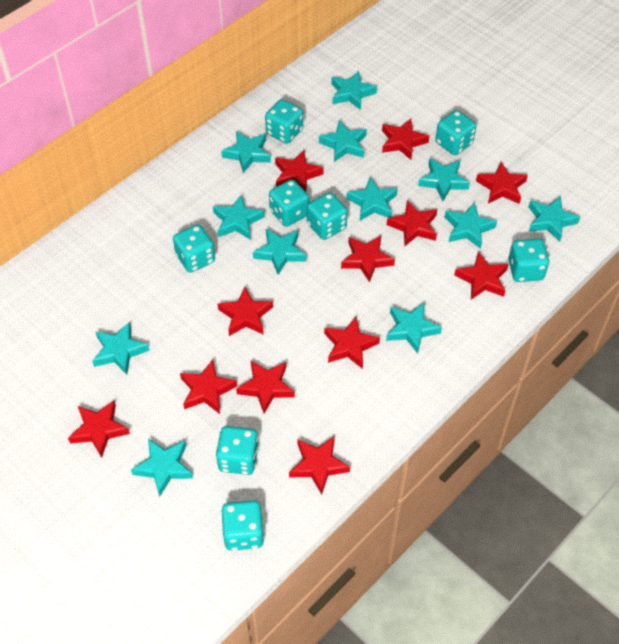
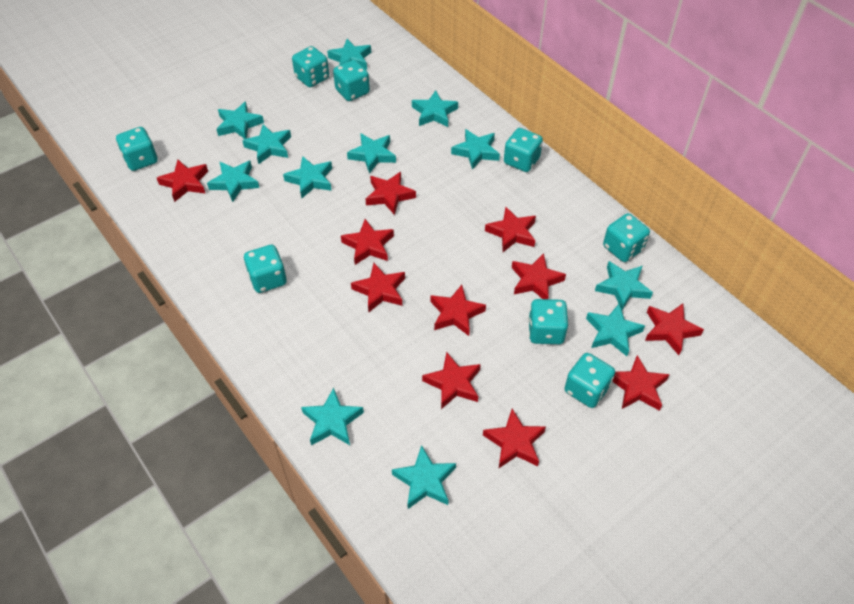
red star: [68,401,130,458] [180,359,238,414] [218,287,273,336] [236,361,295,413] [275,150,323,192] [289,436,350,495] [324,317,380,369] [341,236,395,282] [382,119,429,160] [387,200,437,246] [454,252,509,300] [476,162,528,204] = 12 -> [157,160,208,202] [341,219,394,265] [351,263,405,312] [366,172,416,215] [422,352,481,409] [430,285,486,336] [483,409,546,468] [485,207,536,252] [512,253,566,299] [612,355,670,411] [645,303,704,355] = 11

